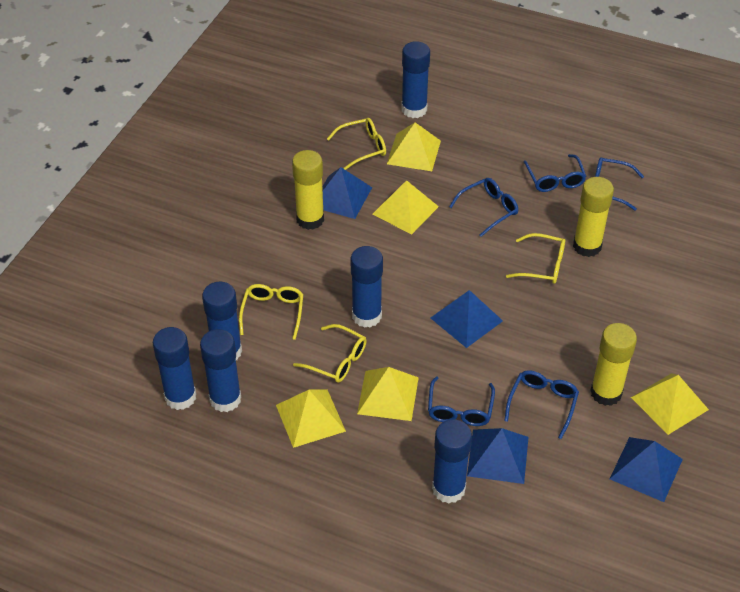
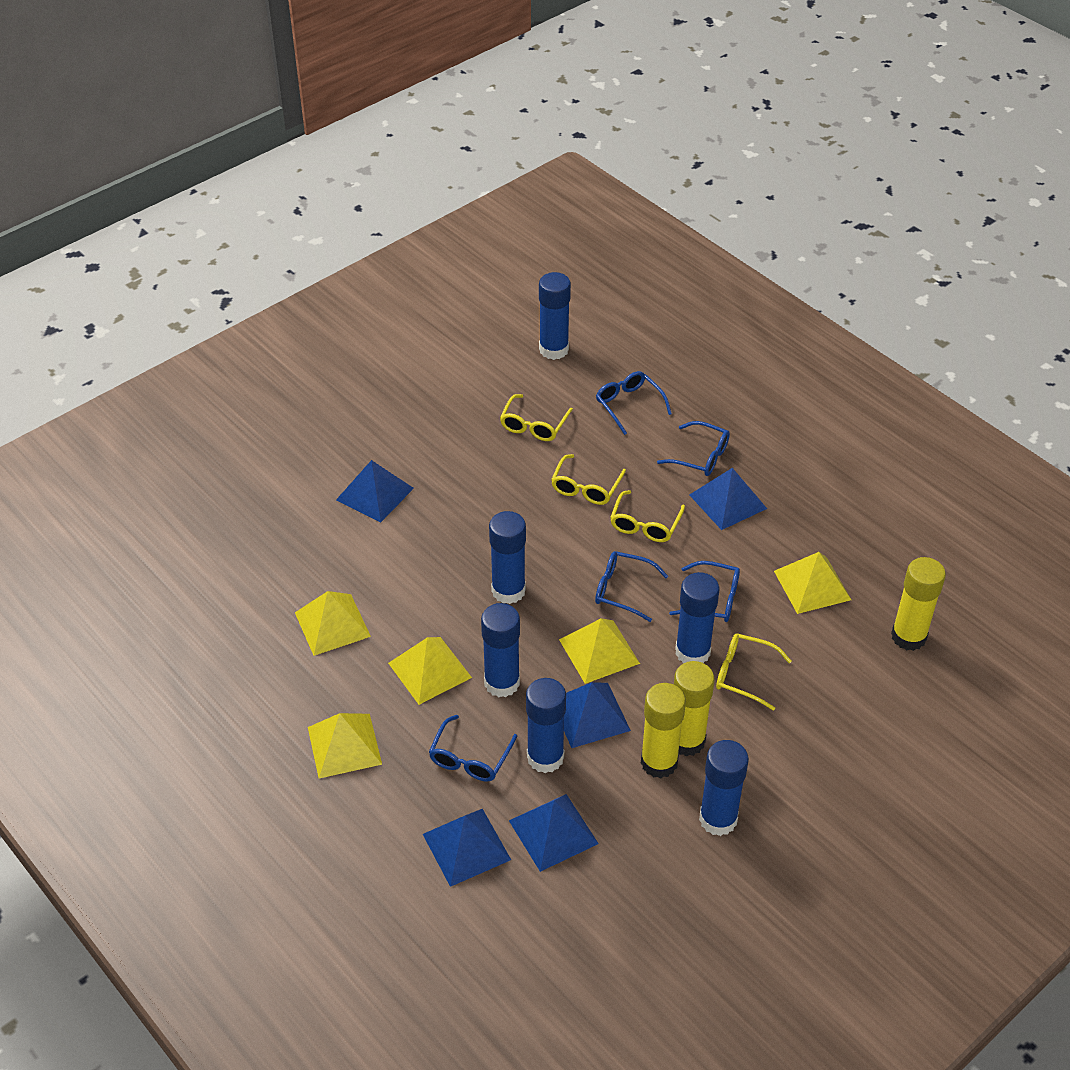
blue pyramid: [322,167,372,219] [431,290,503,348] [467,428,529,484] [610,437,683,502] = 4 -> [336,460,414,522] [423,809,511,887] [509,794,599,872] [564,682,631,748] [690,468,767,530] = 5

